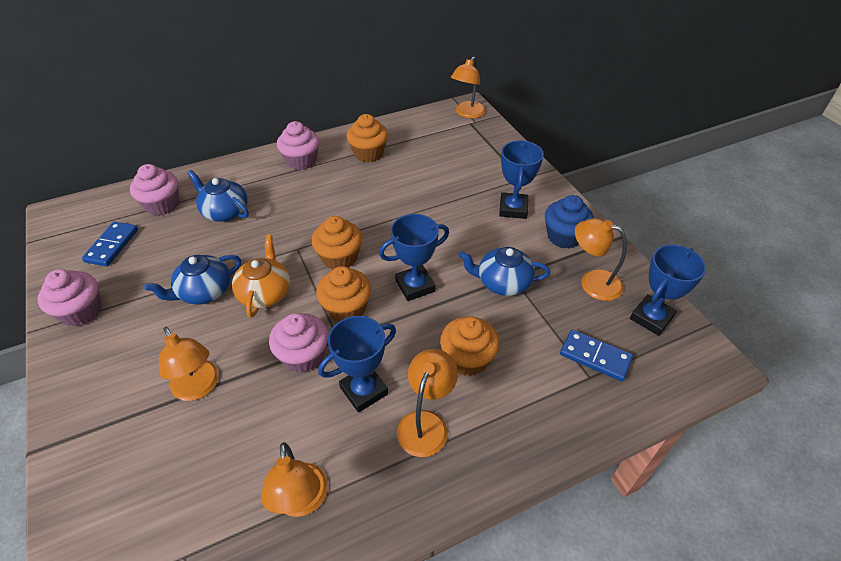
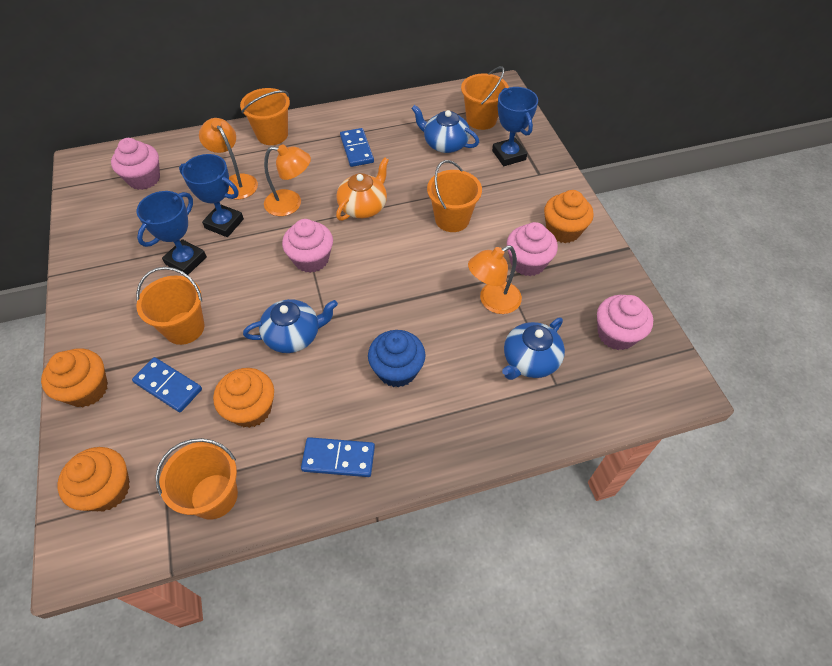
blue domino: [82,222,138,267] [560,329,633,381] = 2 -> [132,357,202,412] [301,437,375,477] [340,128,374,167] = 3
blue trophy: [318,316,396,413] [379,214,449,301] [499,140,544,219] [630,245,706,336] = 4 -> [137,191,207,275] [179,154,244,237] [492,87,538,166] = 3
orange bucket: none = 0 -> [136,267,205,345] [156,438,238,519] [240,88,290,145] [427,160,482,232] [461,66,509,130] = 5
orange lamp: [159,327,219,401] [261,442,328,517] [397,349,458,457] [451,57,486,119] [575,218,627,301] = 5 -> [199,118,258,199] [264,144,311,216] [468,245,522,314] = 3

